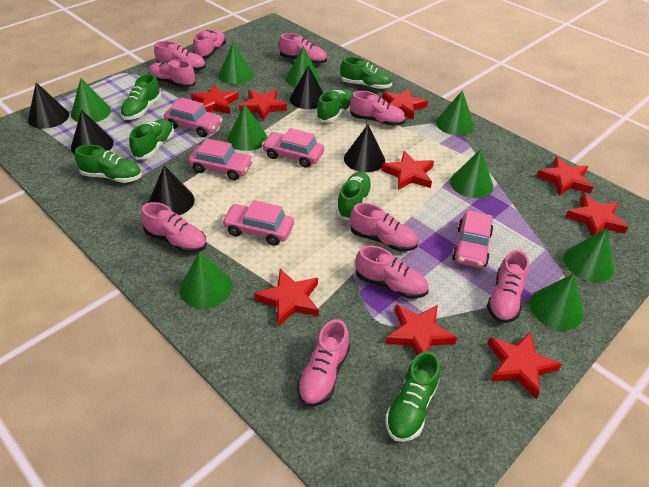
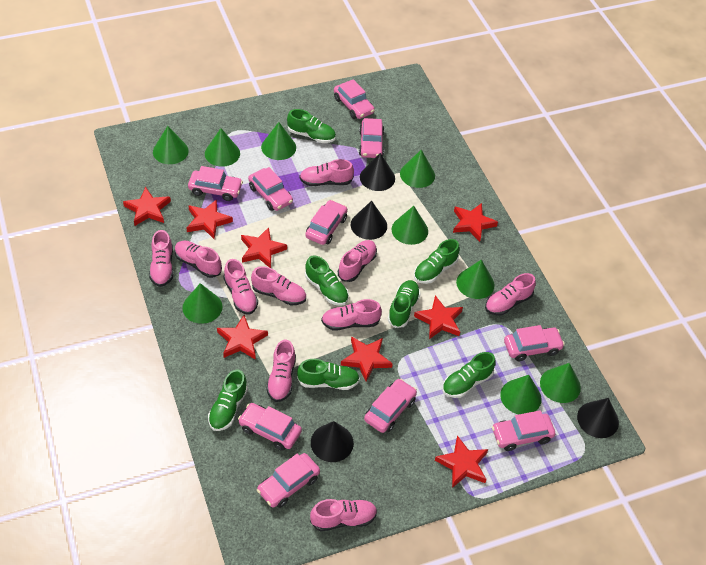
black cone: [28,82,69,129] [71,109,114,154] [149,166,195,215] [290,65,323,109] [344,124,385,172] = 5 -> [311,421,354,462] [351,201,387,240] [360,153,395,191] [577,398,619,438] = 4
pink car: [164,97,223,137] [188,138,253,180] [222,200,294,246] [262,128,324,168] [452,210,493,268] = 5 -> [188,166,243,201] [238,403,302,451] [248,167,293,211] [257,453,320,508] [305,200,347,245] [334,79,375,119] [359,118,384,158] [364,379,417,433] [492,410,555,451] [504,325,565,361] = 10
red star: [191,84,239,114] [239,89,287,121] [254,269,319,327] [381,151,434,190] [382,88,428,120] [385,304,457,355] [487,331,562,399] [536,157,593,196] [565,193,628,236] = 9 -> [123,187,171,226] [186,199,233,239] [217,315,268,360] [241,227,287,268] [341,336,393,382] [414,295,463,339] [435,435,488,488] [453,203,498,242] = 8

